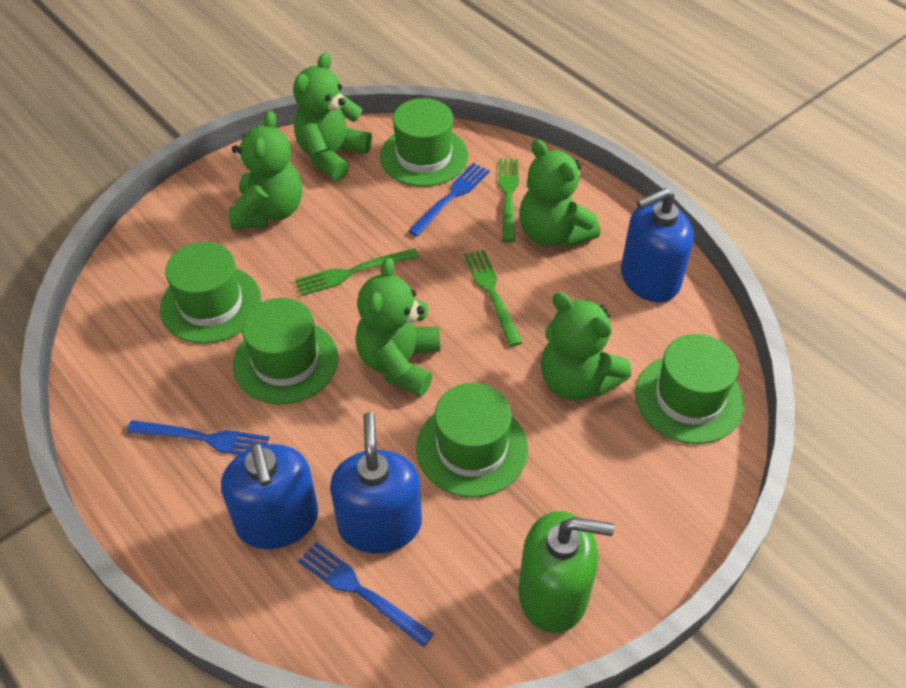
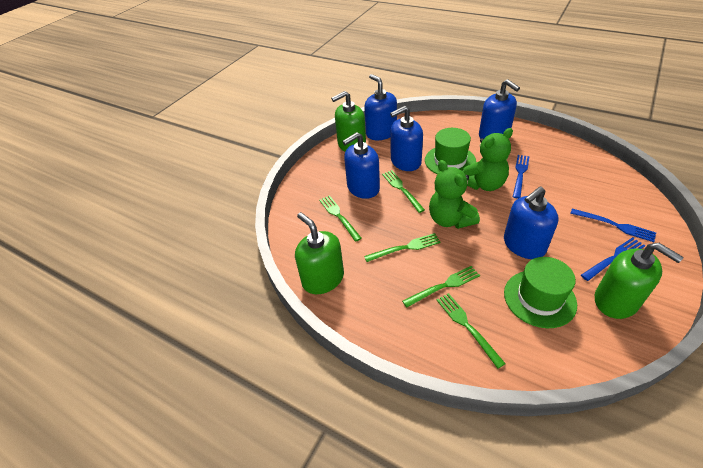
blue soap dispenser: [221,443,319,549] [330,412,422,553] [621,188,694,302] = 3 -> [342,132,380,199] [364,74,397,140] [390,106,423,171] [479,79,520,139] [504,186,558,259] = 5
green fork: [295,248,419,296] [464,250,522,347] [498,159,519,243] = 3 -> [319,195,362,242] [364,233,441,262] [382,170,425,213] [402,266,480,307] [437,293,506,369] = 5
green hat: [160,242,261,344] [233,298,338,405] [380,98,468,187] [416,383,528,498] [635,334,744,444] = 5 -> [425,128,476,174] [504,257,577,328] = 2
green soap dispenser: [518,511,614,633] = 1 -> [295,212,344,294] [331,91,366,152] [595,243,684,319] = 3
green teddy bear: [229,111,302,229] [293,53,372,181] [355,258,440,396] [519,139,600,248] [541,292,631,401] = 5 -> [429,160,480,229] [463,128,513,191] = 2

